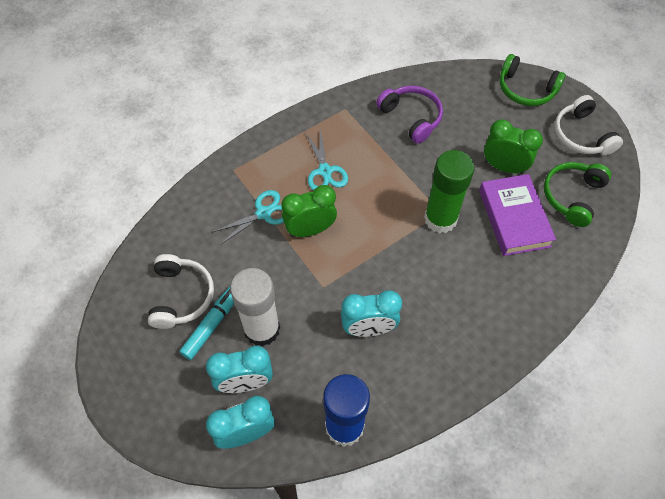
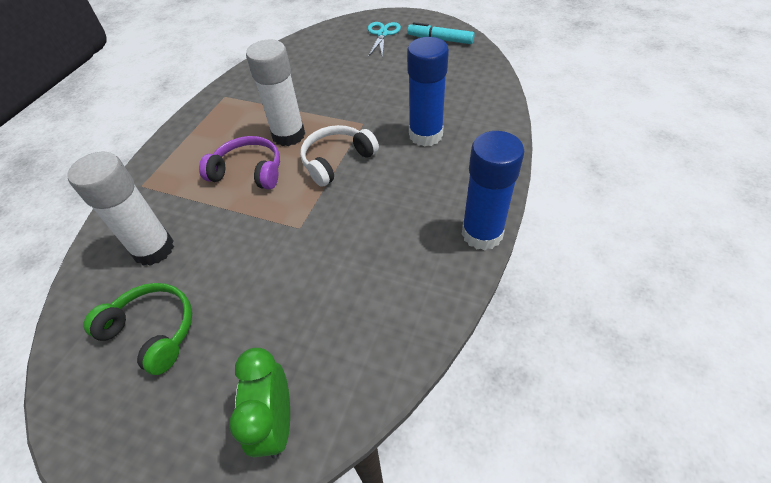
blue glue stick: [323,374,370,447] = 1 -> [407,37,449,147] [462,131,524,250] = 2
green clock: [281,185,337,237] [484,119,543,174] = 2 -> [229,348,290,458] = 1
green glue stick: [424,150,475,233] = 1 -> none = 0
green headphones: [500,54,566,106] [544,162,611,227] = 2 -> [83,283,192,375] = 1
purple book: [479,174,556,256] = 1 -> none = 0
turquoise clock: [206,345,273,393] [206,396,275,449] [341,290,402,337] = 3 -> none = 0
turquoise scissors: [213,190,284,245] [306,129,348,190] = 2 -> [368,22,401,57] = 1
white glue stick: [230,268,280,346] = 1 -> [68,152,174,266] [246,39,305,146] = 2
white headphones: [148,254,214,329] [555,95,623,155] = 2 -> [300,125,379,187] = 1

